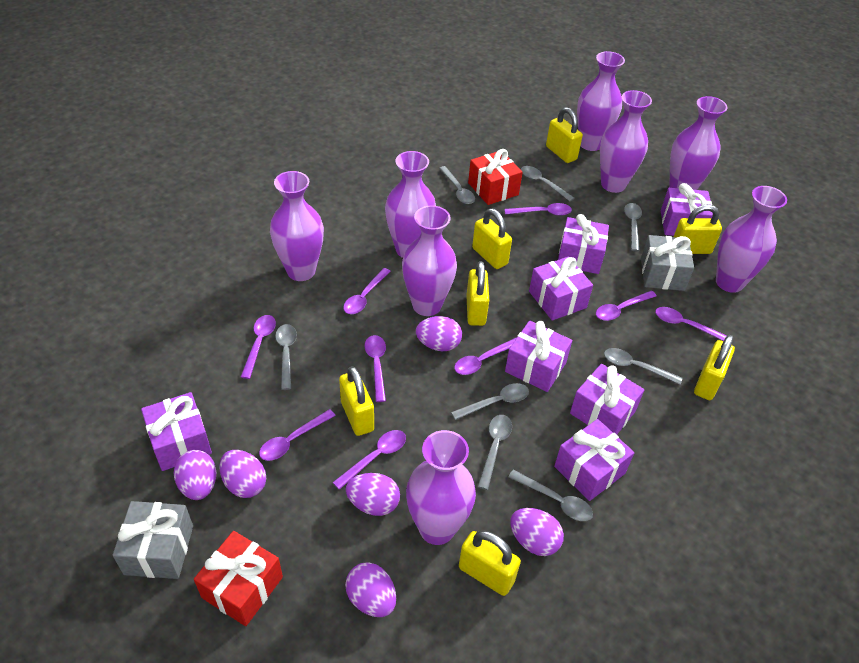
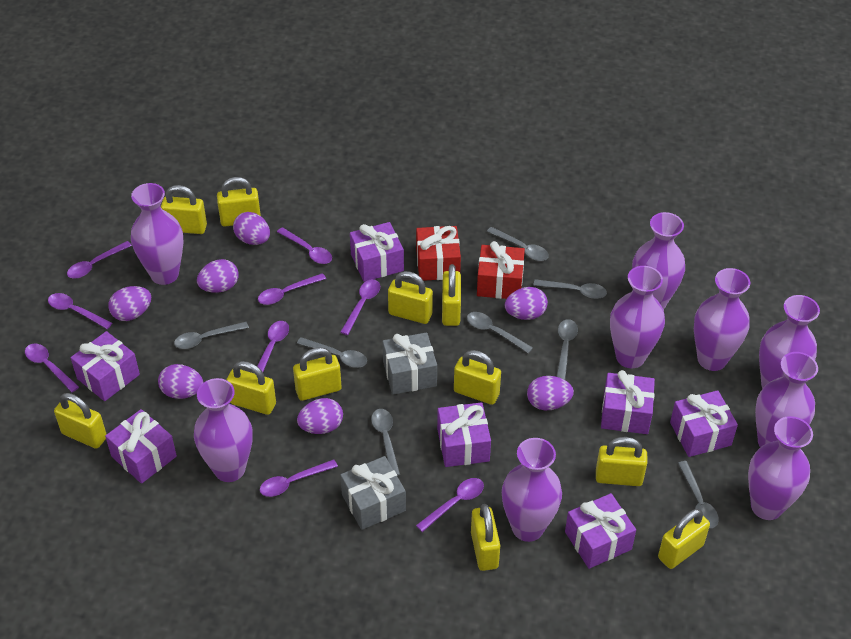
purple egg: [174,450,216,500] [219,450,266,498] [345,562,396,617] [346,473,400,516] [416,316,462,351] [510,508,564,556] = 6 -> [108,286,151,321] [158,364,203,399] [197,259,238,293] [233,212,270,245] [297,398,343,434] [505,287,548,320] [527,376,574,410] = 7
purple vase: [270,171,324,281] [385,151,436,258] [402,205,457,316] [406,430,476,545] [577,51,625,151] [600,90,652,193] [669,96,727,190] [716,186,787,293] = 8 -> [131,183,183,285] [194,378,252,482] [502,438,562,542] [610,266,665,368] [632,212,685,310] [694,268,750,371] [748,416,813,520] [755,352,818,447] [759,295,820,389] = 9
yellow padlock: [339,366,374,436] [459,530,521,596] [466,261,489,326] [472,208,512,269] [546,107,583,163] [674,204,722,254] [694,335,735,400] = 7 -> [54,393,107,449] [161,185,207,234] [217,177,261,227] [227,361,276,415] [293,347,342,401] [388,271,433,324] [442,264,461,326] [454,350,501,405] [471,504,500,571] [596,437,647,486] [658,509,710,569] = 11

